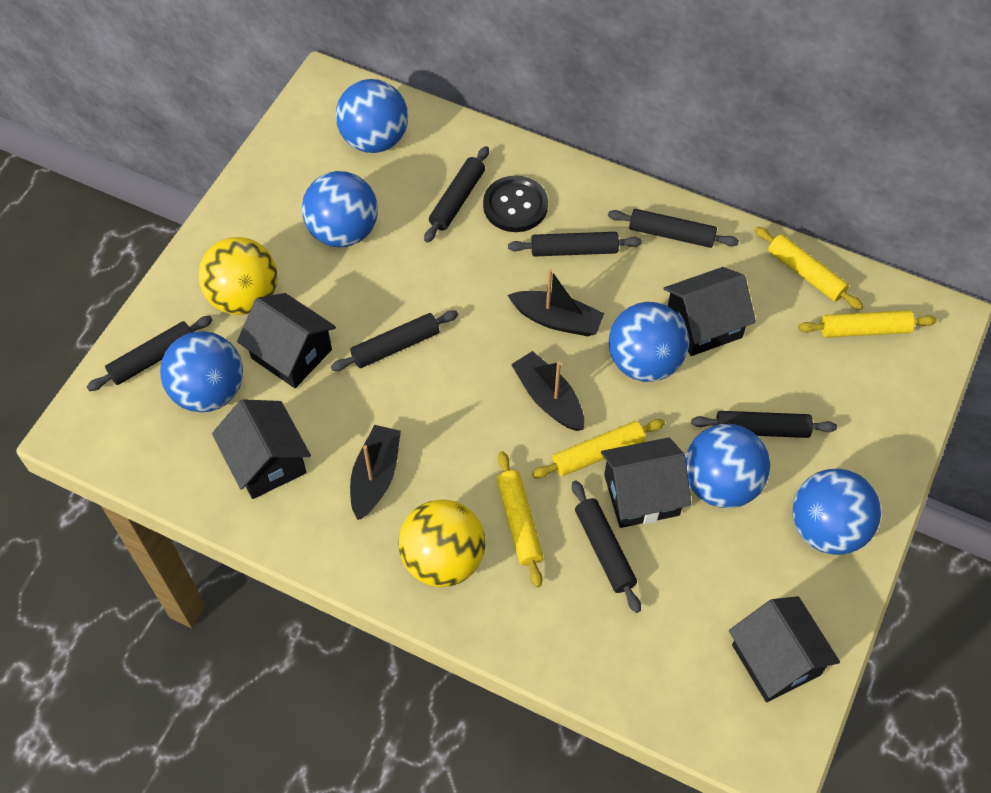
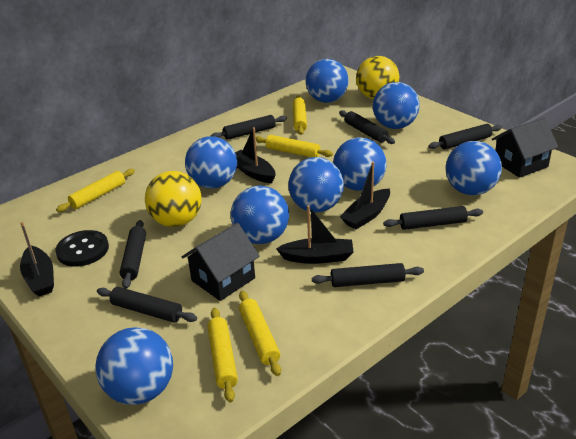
black boat: [350,425,401,520] [507,269,604,336] [511,351,584,431] = 3 -> [20,222,54,296] [235,127,275,183] [276,205,354,264] [340,162,390,229] = 4
black house: [212,399,311,499] [237,293,336,388] [601,437,691,528] [664,267,756,356] [729,596,840,702] = 5 -> [182,223,260,301] [492,118,558,178] = 2
blue ball: [160,331,243,412] [302,171,378,247] [336,79,408,153] [609,302,689,382] [685,424,770,508] [792,468,881,555] = 6 -> [95,327,173,405] [185,136,237,189] [231,186,289,244] [288,157,344,213] [306,59,349,103] [333,137,386,191] [373,82,420,129] [446,141,502,195] = 8
yellow rolling pin: [497,451,543,587] [532,419,665,478] [755,227,863,310] [798,310,937,338] = 4 -> [56,169,135,212] [207,308,238,403] [239,291,281,376] [256,135,333,157] [293,96,307,135] = 5

